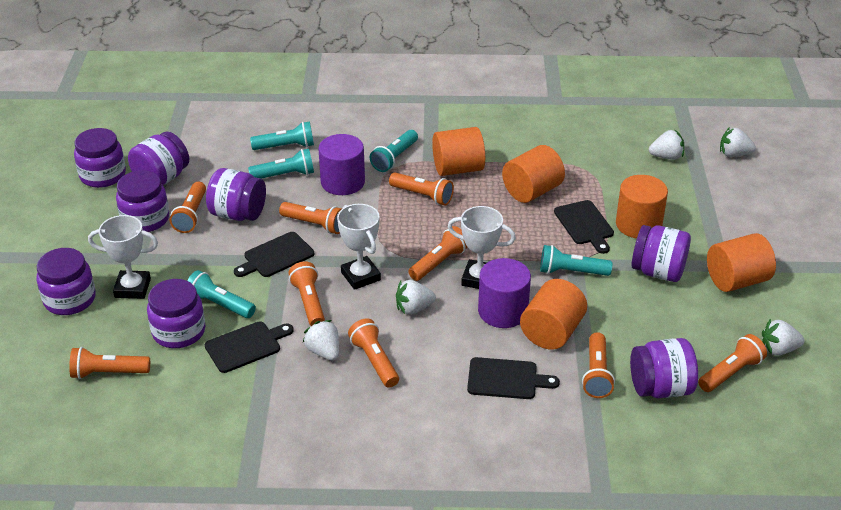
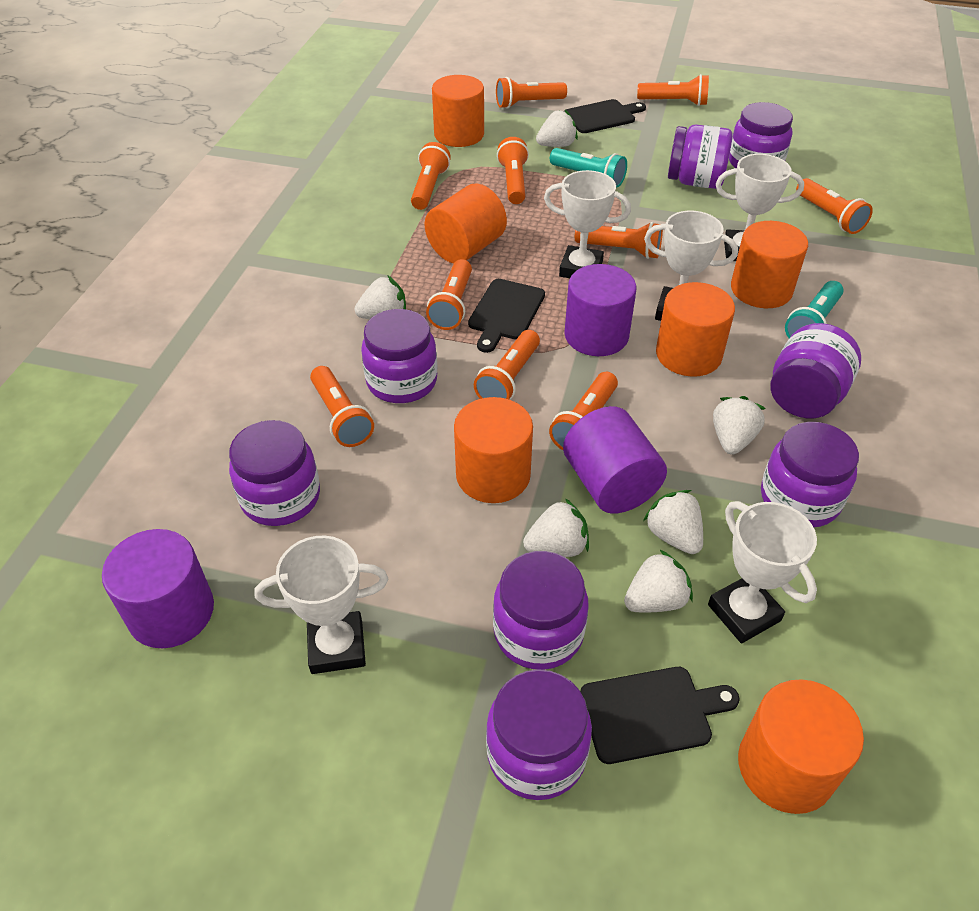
black cutting board: [205,321,294,373] [234,232,314,277] [467,357,560,399] [554,200,614,254] = 4 -> [468,279,545,353] [564,99,646,133] [580,667,740,764] = 3
orange cylinder: [432,127,485,176] [502,145,565,203] [520,279,587,350] [616,175,668,238] [707,233,776,292] = 5 -> [424,184,507,263] [432,75,484,147] [454,397,533,503] [656,282,735,377] [731,221,808,308] [738,679,864,814] = 6
orange flashlight: [69,347,150,379] [170,182,206,233] [279,202,342,234] [288,261,325,326] [348,318,399,388] [389,172,454,206] [408,226,468,281] [582,332,615,398] [698,334,767,392] = 9 -> [310,366,374,447] [411,142,451,210] [426,259,472,330] [474,330,540,400] [496,77,567,109] [497,137,529,204] [549,372,618,450] [575,222,663,259] [637,74,709,106] [796,178,873,234] = 10
purple cylinder: [318,134,365,195] [478,258,531,328] = 2 -> [102,529,214,648] [563,406,667,514] [564,264,637,356] = 3
turquoise flashlight: [187,270,256,318] [248,149,314,179] [250,122,314,150] [370,130,418,172] [540,245,612,276] = 5 -> [550,148,627,188] [785,281,843,338] = 2
white strawberry: [303,320,339,361] [396,280,436,314] [649,130,684,160] [720,127,756,157] [762,319,805,355] = 5 -> [355,276,406,319] [523,498,589,557] [536,110,578,147] [624,549,693,612] [643,490,703,554] [713,396,766,455] = 6
white trophy: [88,215,158,299] [337,204,381,290] [448,206,516,289] = 3 -> [254,536,388,674] [544,170,631,278] [644,211,738,321] [708,501,817,643] [716,154,804,261] = 5

